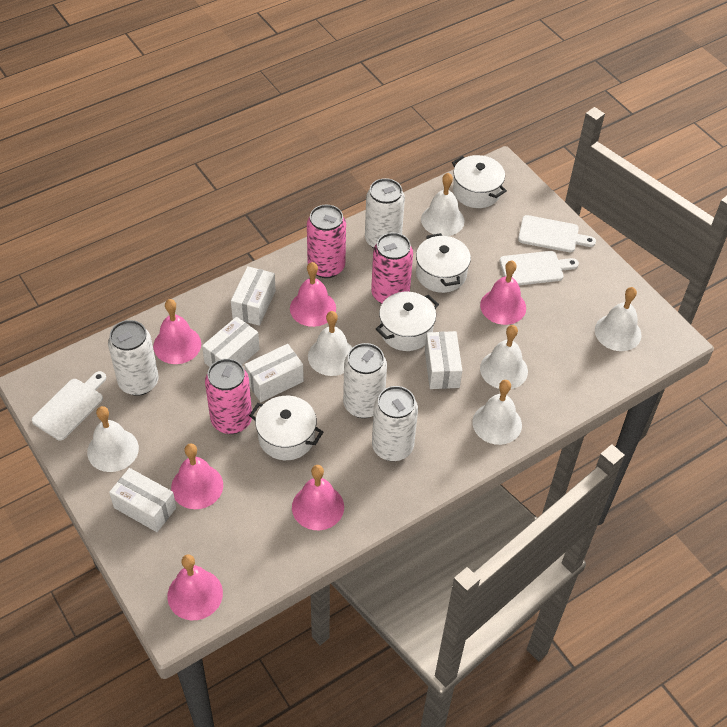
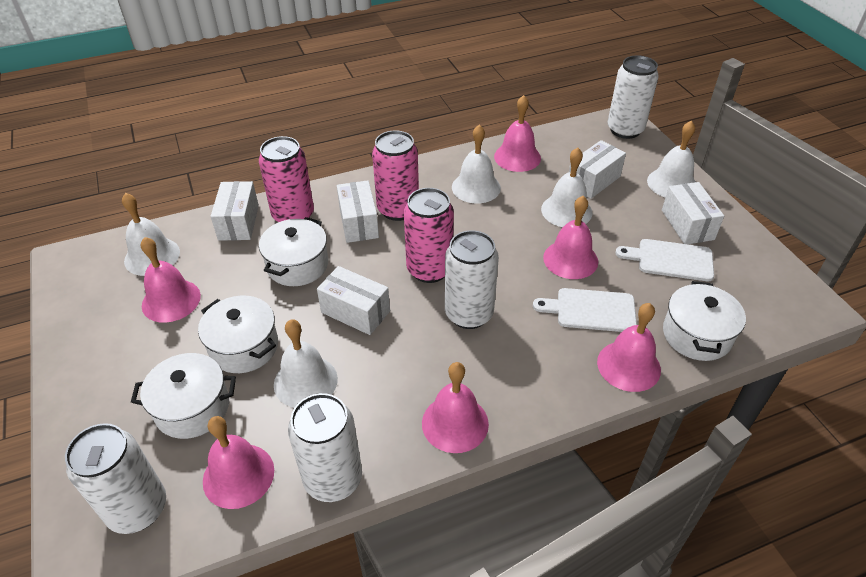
white bell: [87,406,139,472] [308,311,353,376] [421,173,465,236] [472,380,522,445] [480,325,528,389] [595,287,641,351] = 6 -> [122,193,180,276] [274,319,338,408] [452,125,501,204] [541,147,593,227] [647,120,695,197] = 5
white cutting board: [32,371,106,440] [500,251,579,285] [518,215,596,252] = 3 -> [533,288,637,332] [615,239,714,281] = 2

